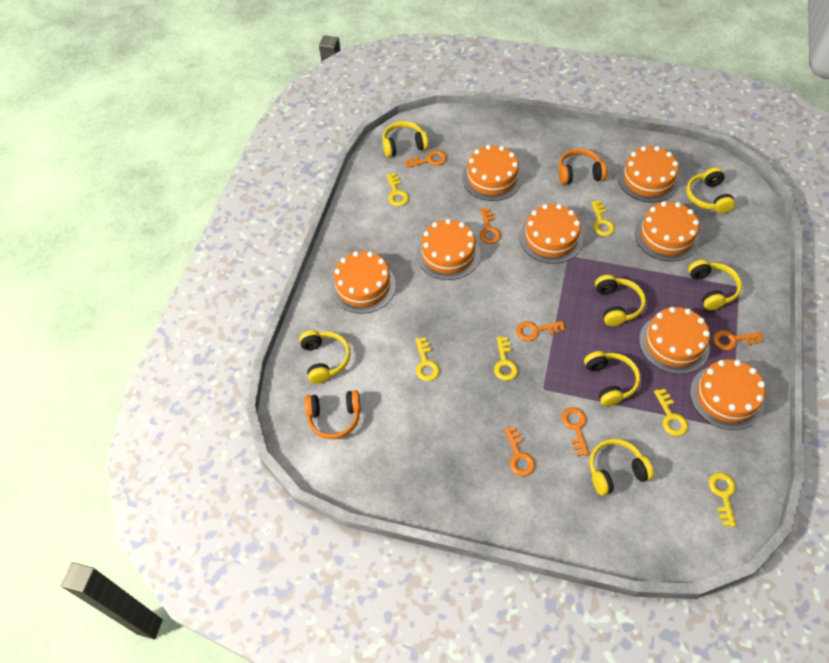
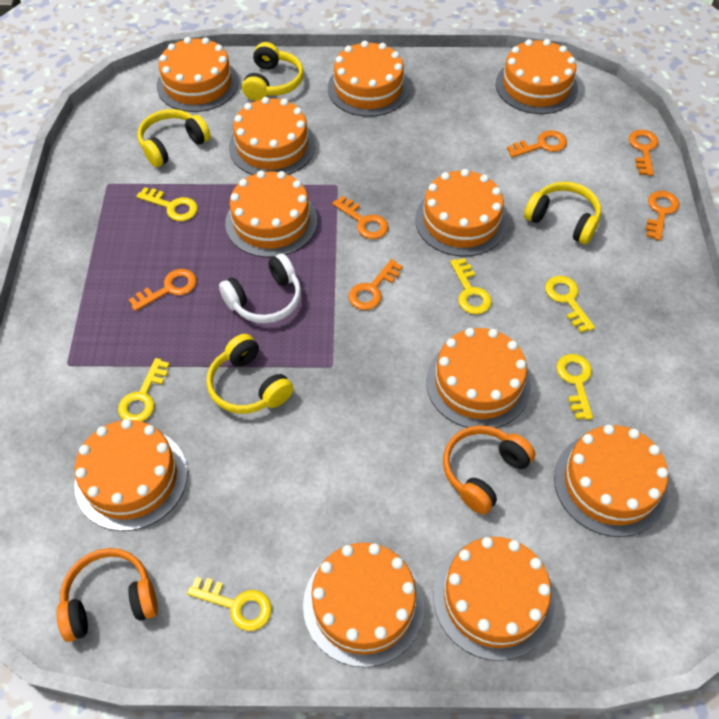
orange cake: [331,251,396,314] [417,219,480,280] [462,145,522,201] [519,204,583,264] [618,146,679,202] [635,201,700,262] [639,307,710,374] [690,359,766,430] = 8 -> [74,419,187,531] [157,37,239,112] [225,171,317,258] [229,97,316,175] [303,542,424,667] [328,41,410,117] [415,169,508,257] [426,328,531,428] [433,537,555,661] [496,39,578,114] [554,425,668,537] = 11
white headphones: none = 0 -> [219,253,301,323] = 1
yellow headphones: [299,330,351,384] [382,121,429,157] [584,351,640,406] [590,439,654,496] [595,275,646,326] [686,167,735,213] [688,260,742,310] = 7 -> [137,109,211,167] [206,334,294,414] [242,42,304,101] [524,182,601,245] = 4

